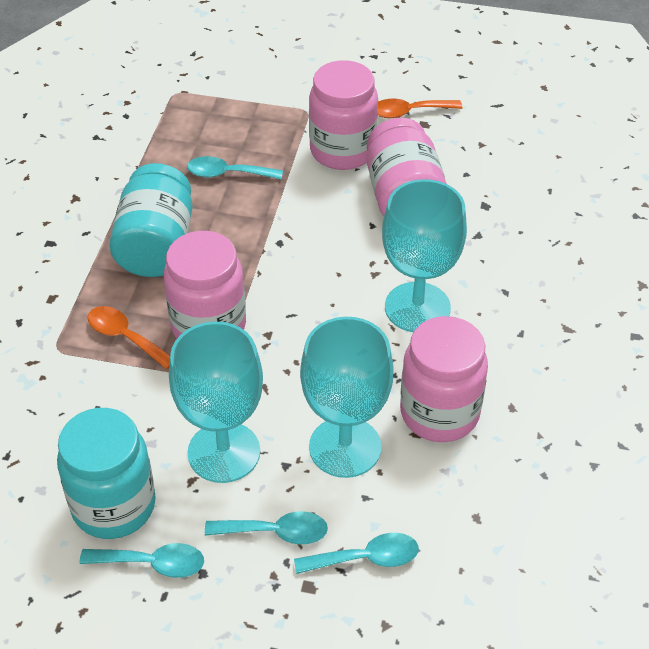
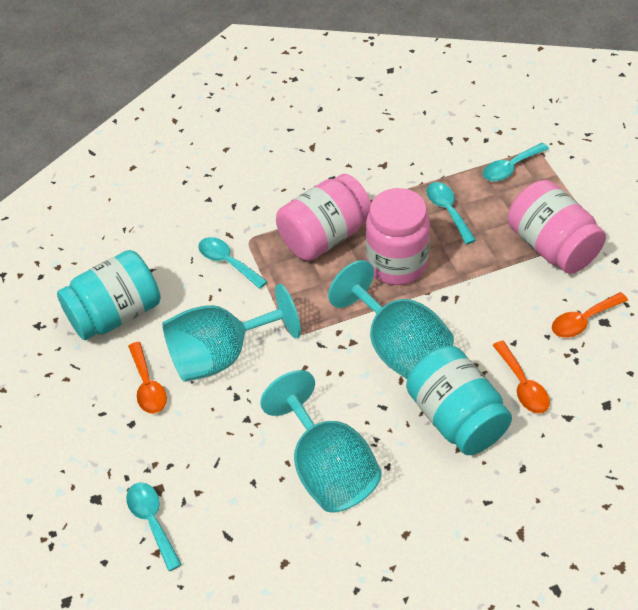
orange spoon: [88,306,170,369] [378,99,462,118] = 2 -> [128,342,167,414] [493,341,550,414] [552,292,628,338] = 3
pink jar: [164,231,246,339] [309,60,378,170] [367,118,447,216] [400,316,488,442] = 4 -> [276,174,371,261] [366,188,430,285] [508,180,606,274] = 3

